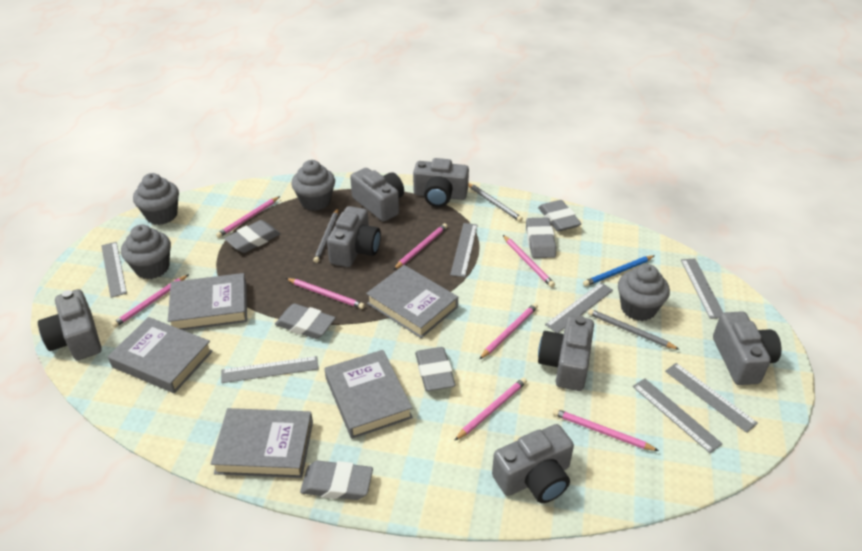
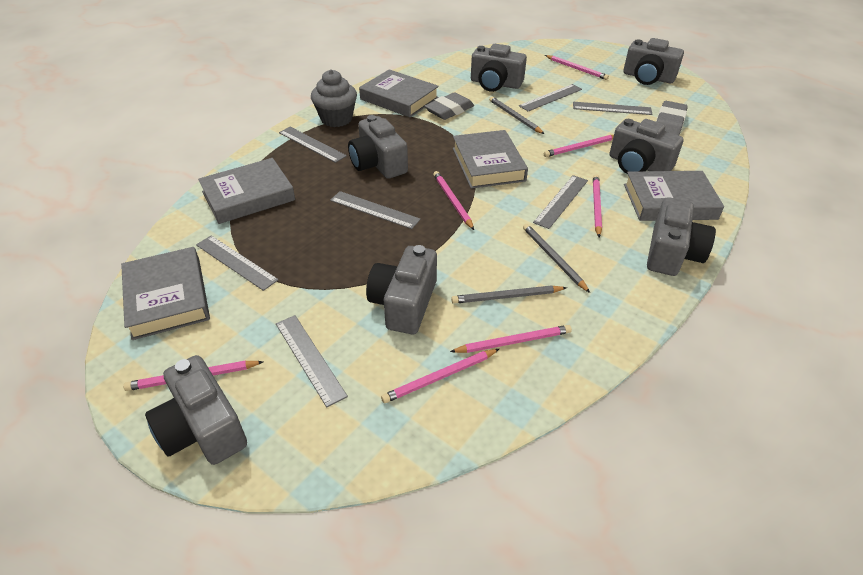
blue pencil: [583,255,655,286] = 1 -> none = 0
grey cupcake: [121,224,171,279] [133,173,179,225] [291,160,335,211] [618,264,670,321] = 4 -> [311,70,357,127] = 1
grey eraser: [224,220,280,253] [275,303,336,339] [300,461,373,500] [415,347,456,391] [526,218,556,258] [538,200,581,232] = 6 -> [425,92,474,120] [656,101,688,135] = 2
pink pencil: [111,274,189,328] [216,196,280,238] [286,278,365,309] [393,223,448,270] [454,377,527,441] [479,303,538,359] [503,235,555,287] [553,408,659,451] = 8 -> [123,360,263,391] [381,349,499,403] [433,171,474,230] [450,325,572,353] [544,135,614,157] [545,55,609,80] [593,174,602,237] = 7

